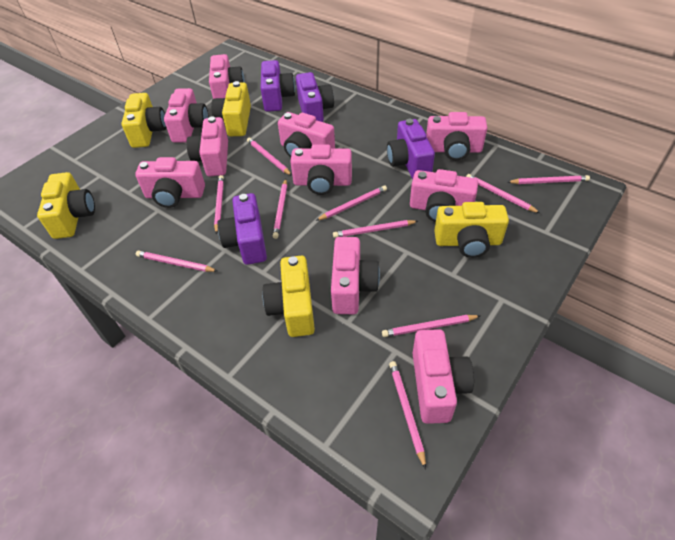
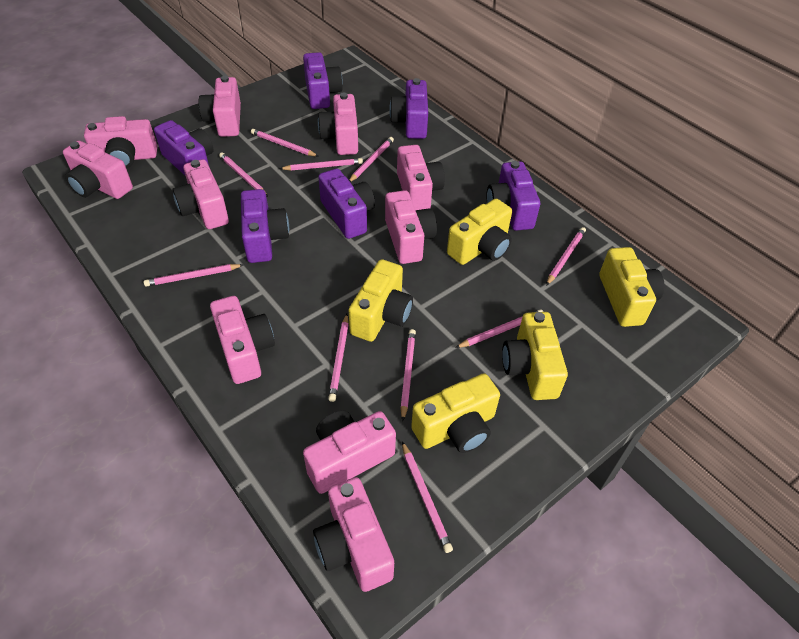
purple camera: [218,193,267,265] [261,60,295,112] [296,72,334,122] [387,119,435,179] = 4 -> [154,120,213,175] [241,189,289,263] [303,52,343,109] [318,169,375,239] [389,78,428,139] [486,161,540,231] = 6

